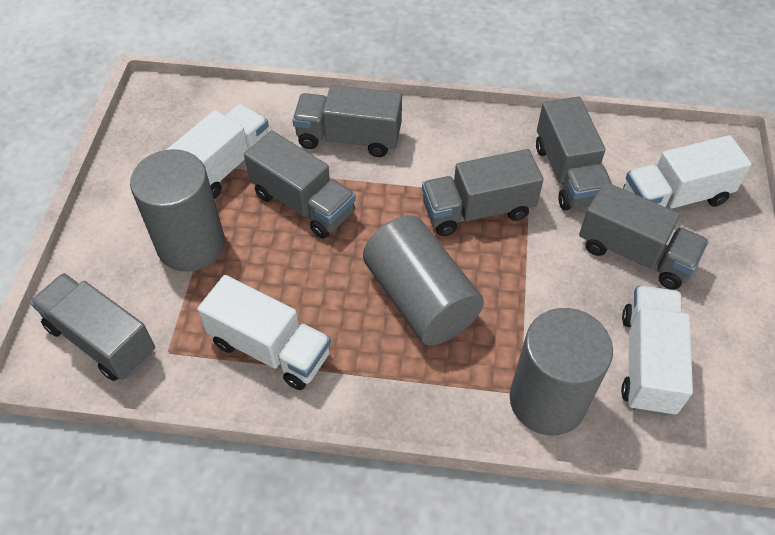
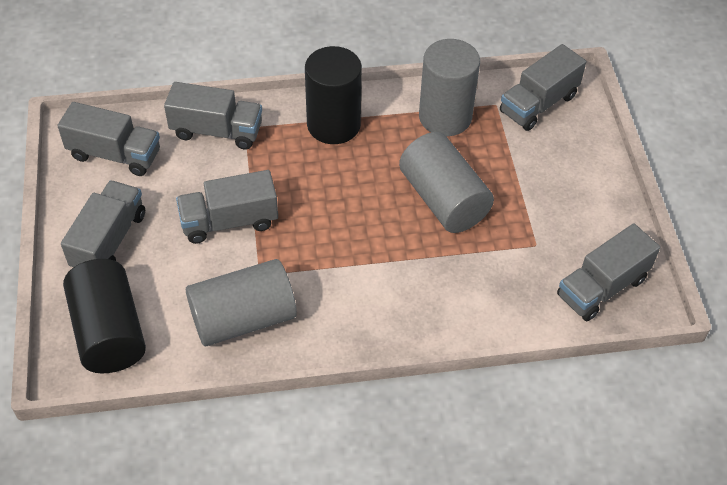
black cylinder: none = 0 -> [63,259,146,373] [305,46,362,144] = 2
white truck: [166,104,269,199] [197,275,331,390] [621,286,693,416] [623,135,752,209] = 4 -> none = 0

